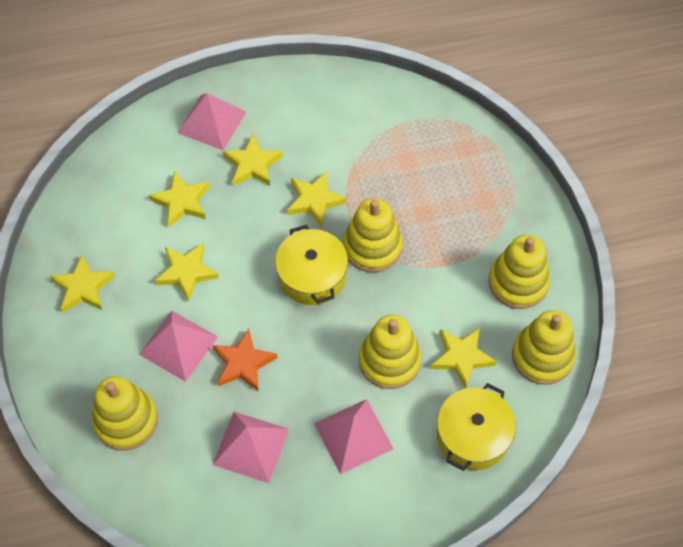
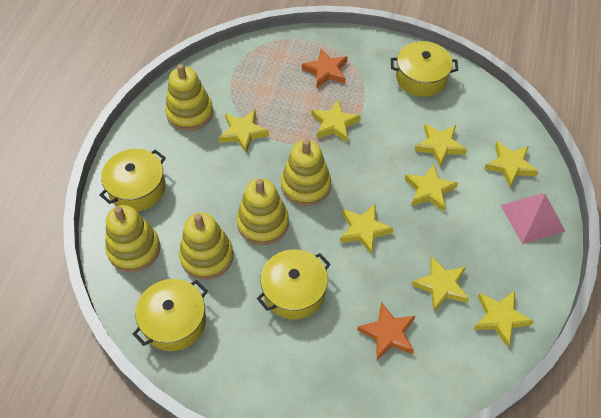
orange star: [213,329,277,391] = 1 -> [302,49,348,88] [357,302,415,360] = 2
pink pyramid: [139,311,218,382] [177,93,246,150] [212,412,289,483] [314,399,394,474] = 4 -> [500,193,565,244] = 1
yellow pot: [275,225,348,305] [437,383,516,471] = 2 -> [99,149,166,212] [133,279,208,351] [257,249,331,320] [391,41,458,97] = 4
yellow star: [50,255,115,313] [149,171,209,227] [154,243,219,301] [223,134,283,186] [287,171,347,227] [431,327,497,389] = 6 -> [219,110,269,154] [311,100,361,142] [340,204,394,255] [405,164,458,212] [412,257,469,312] [415,123,467,167] [474,291,534,348] [484,142,539,188] = 8

